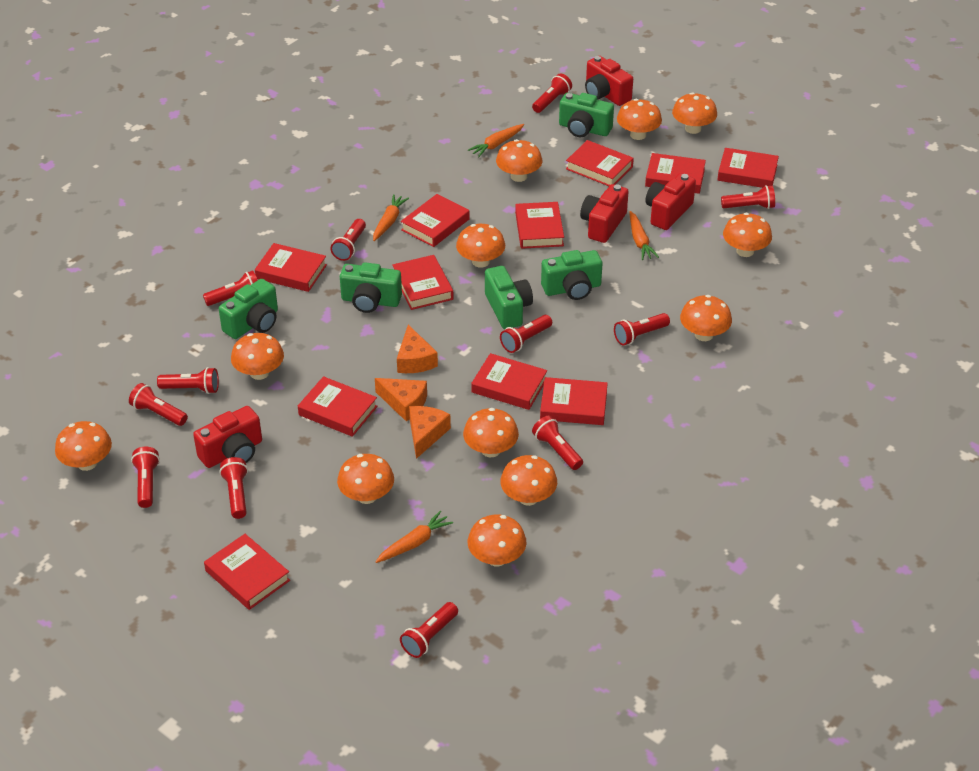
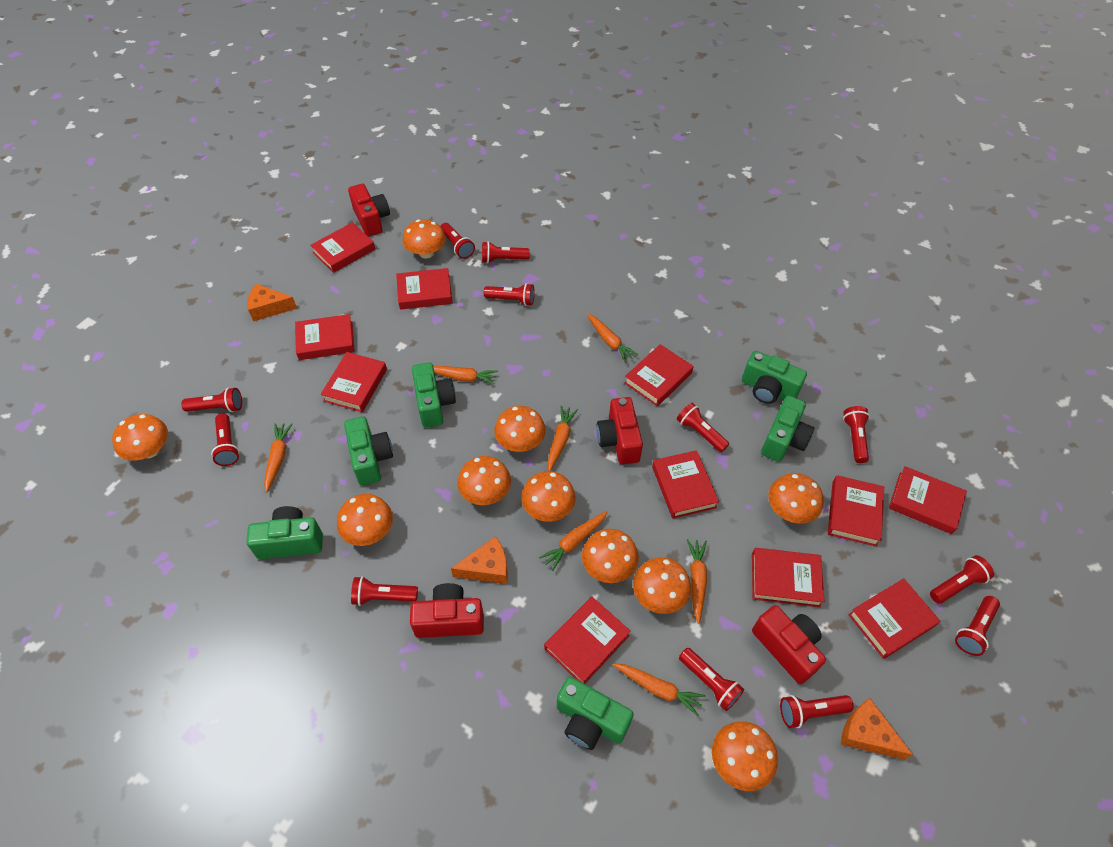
green camera: [219,279,278,339] [340,262,402,313] [485,266,533,329] [541,250,603,300] [559,93,614,137] = 5 -> [246,506,323,559] [344,416,393,486] [412,362,456,428] [557,677,634,750] [742,351,807,404] [761,395,814,462] = 6
orange carrot: [373,194,409,241] [375,511,453,563] [468,124,524,157] [629,211,659,260] = 4 -> [264,423,293,493] [433,366,498,385] [539,511,608,571] [547,405,578,471] [587,314,638,363] [613,663,706,716] [687,539,707,624] = 7
orange mushroom: [55,421,112,471] [231,333,284,380] [337,454,394,504] [456,224,505,268] [463,408,519,458] [468,514,527,566] [496,139,542,182] [500,455,557,506] [617,99,662,140] [672,92,717,134] [680,295,732,341] [723,213,772,257] = 12 -> [112,414,168,461] [337,494,393,546] [403,219,446,259] [457,456,511,505] [494,406,546,452] [521,471,576,522] [582,529,639,583] [633,557,691,614] [712,722,778,791] [768,473,824,524] = 10

